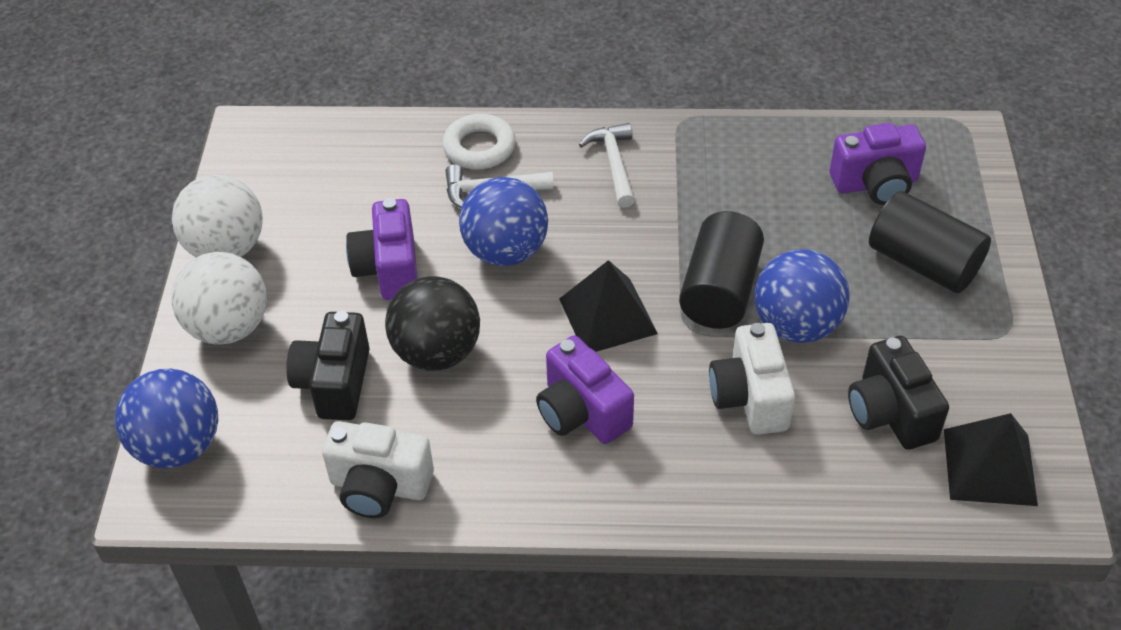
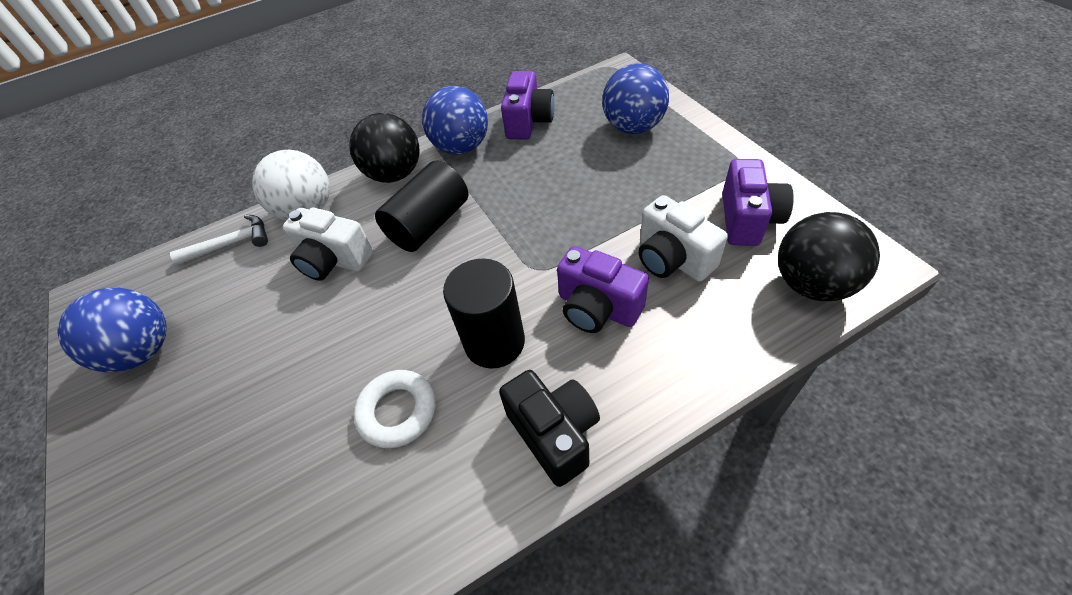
black ball: [385,276,480,371] = 1 -> [349,113,419,183] [778,212,880,301] = 2
black camera: [286,311,370,420] [848,336,949,450] = 2 -> [499,370,600,487] = 1
black pyramid: [559,260,658,352] [944,413,1038,506] = 2 -> none = 0
white ball: [171,252,267,345] [172,175,263,258] = 2 -> [252,150,330,220] = 1
white hammer: [445,164,553,208] [579,123,635,208] = 2 -> [170,215,268,265] = 1

